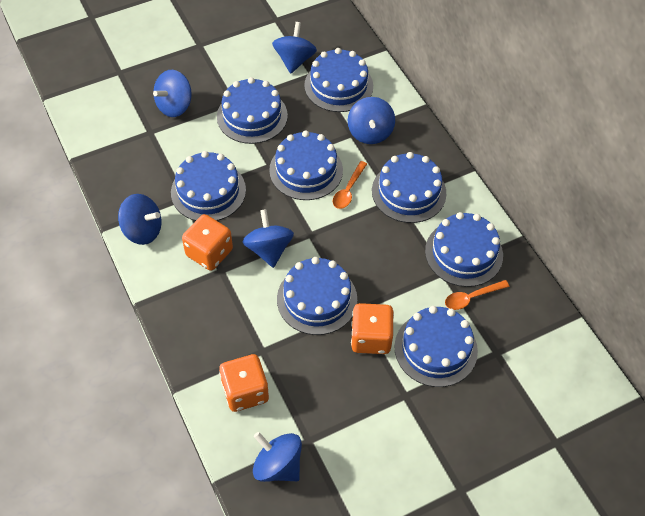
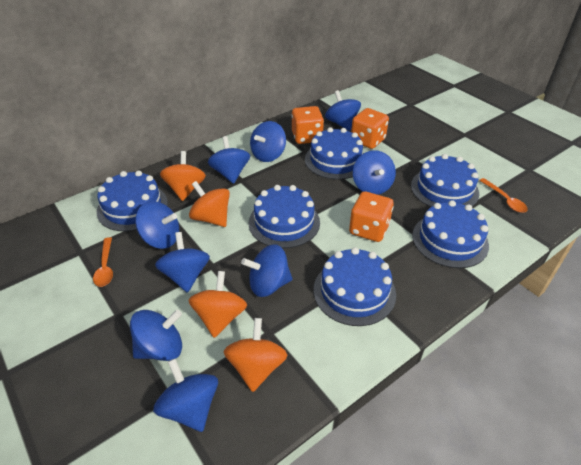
blue cake: [171,151,246,221] [217,77,288,144] [269,130,343,200] [277,257,357,335] [304,48,373,112] [372,152,446,223] [394,306,478,387] [425,212,503,287] = 8 -> [97,170,168,231] [249,185,320,248] [305,127,363,179] [314,247,396,326] [411,154,479,207] [412,200,489,268] = 6
blue spinning top: [118,194,162,245] [153,70,192,117] [243,209,294,268] [253,432,302,482] [272,22,317,74] [348,97,395,144] = 6 -> [130,310,182,361] [135,201,179,249] [153,359,218,432] [155,232,210,293] [208,136,250,184] [241,244,292,297] [250,121,286,162] [325,90,361,131] [353,150,396,195] = 9
orange spinning top: none = 0 -> [160,151,206,201] [188,271,247,338] [189,181,230,227] [224,318,288,392] = 4

